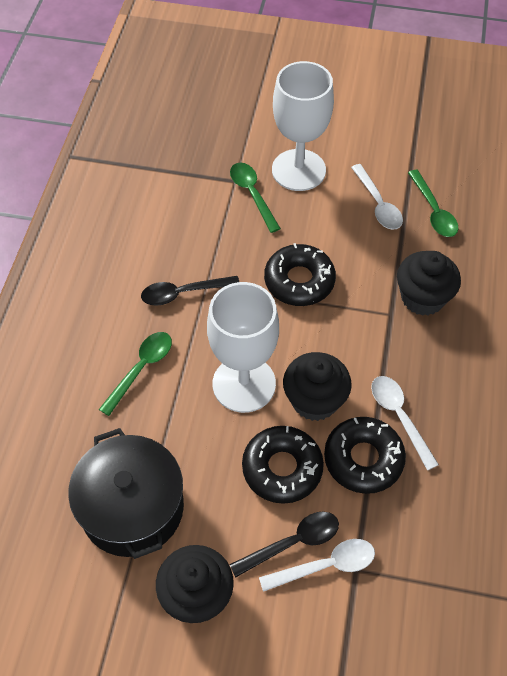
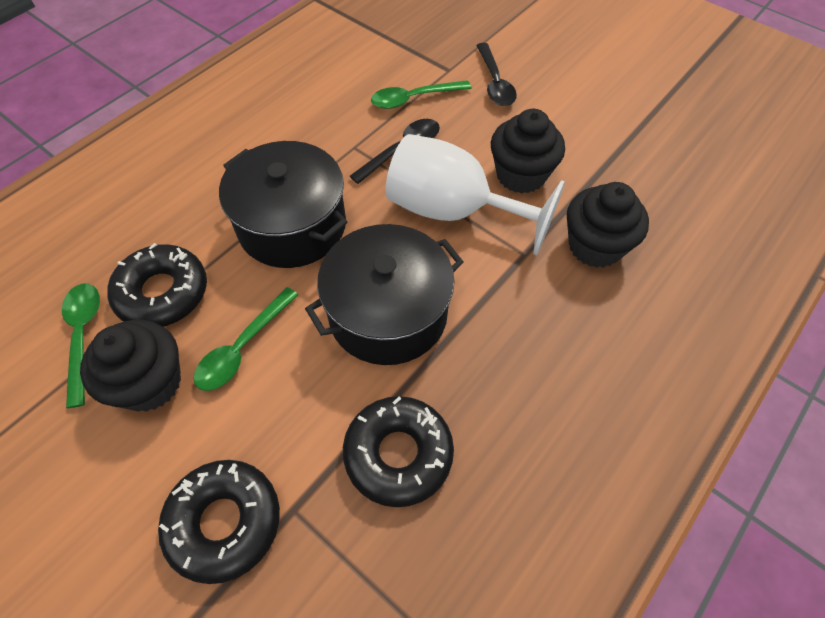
black pot: [68,428,184,559] = 1 -> [219,141,347,268] [305,224,463,365] = 2
white goblet: [207,282,279,413] [272,61,334,191] = 2 -> [386,134,565,255] = 1
white spoon: [259,539,375,592] [351,164,403,230] [371,376,439,470] = 3 -> none = 0

